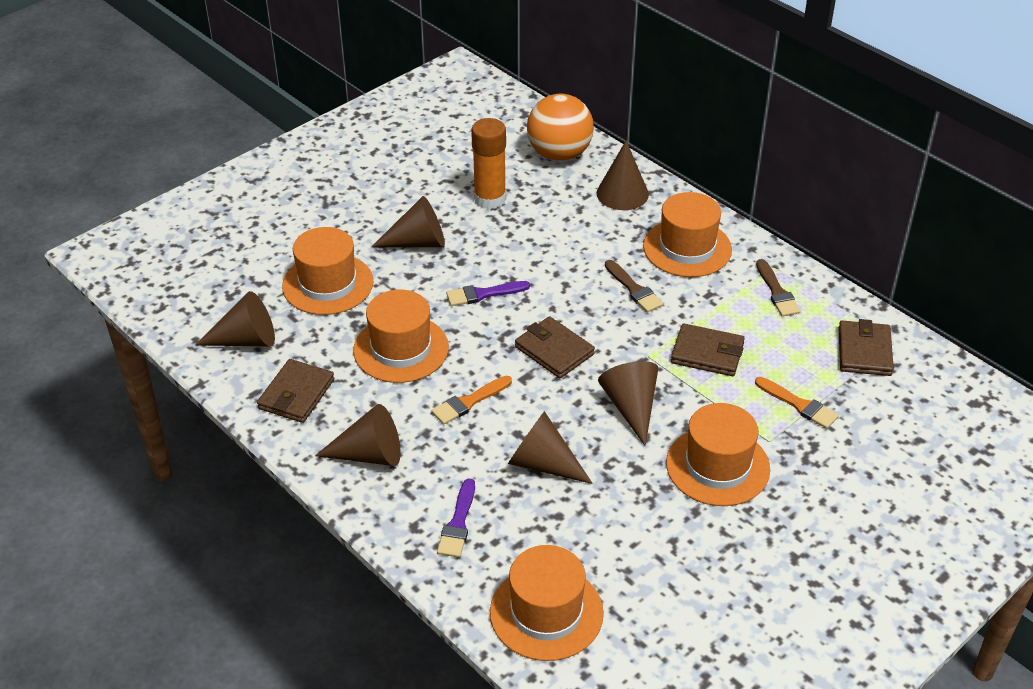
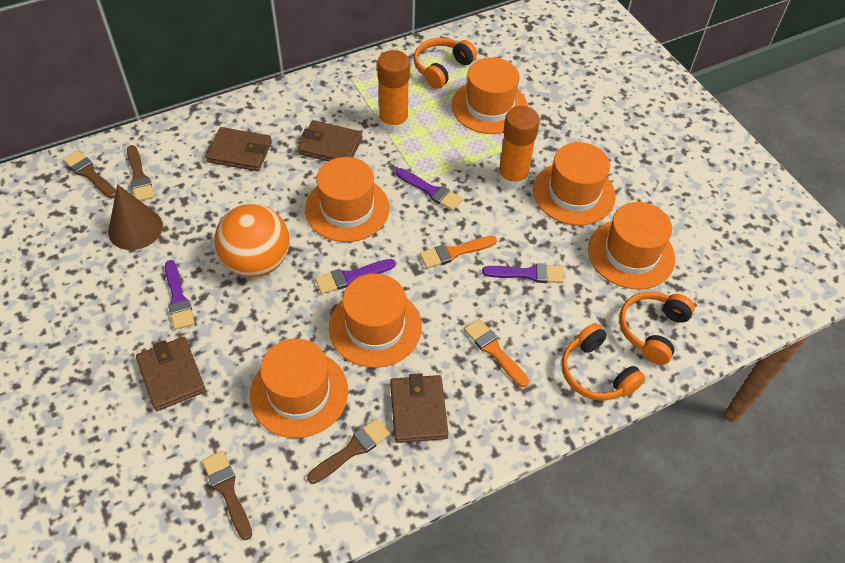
brown brush: [605,260,663,313] [756,259,801,317] = 2 -> [63,150,116,199] [127,145,154,201] [202,451,252,540] [307,418,391,484] = 4
brown cone: [196,291,275,347] [315,404,401,466] [372,196,445,247] [508,411,593,484] [596,141,649,210] [598,361,658,446] = 6 -> [108,184,163,250] = 1
orange glue stick: [471,118,506,209] = 1 -> [377,50,410,134] [497,106,540,190] = 2
orange hat: [282,227,373,315] [353,290,449,383] [490,545,604,661] [643,192,732,277] [666,403,770,506] = 5 -> [250,339,348,438] [305,157,389,242] [329,274,422,368] [452,57,528,134] [533,142,616,225] [588,202,675,289] = 6
orange headphones: none = 0 -> [414,38,477,89] [562,323,645,401] [619,291,695,365] = 3
purple brush: [437,478,475,558] [446,281,530,306] = 2 -> [165,260,195,330] [315,259,396,294] [395,168,463,211] [482,263,564,283] = 4

